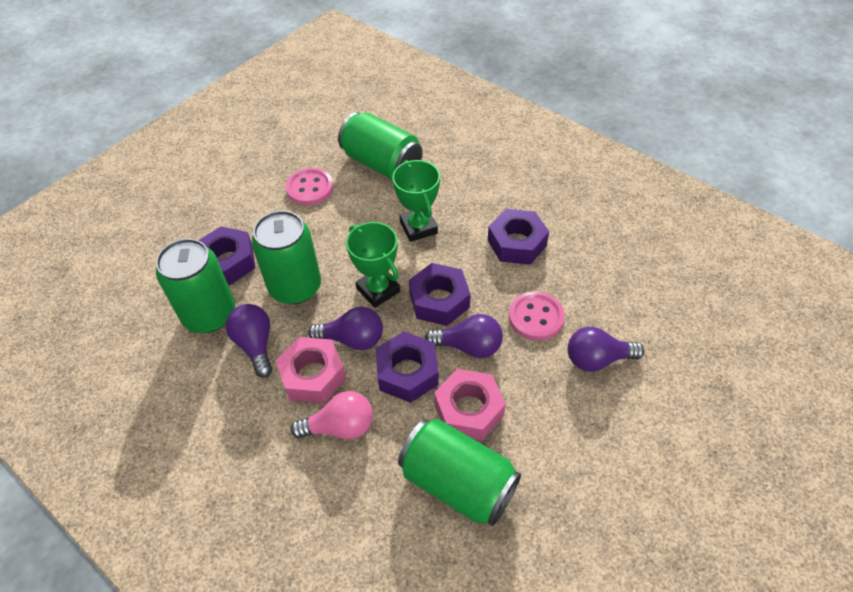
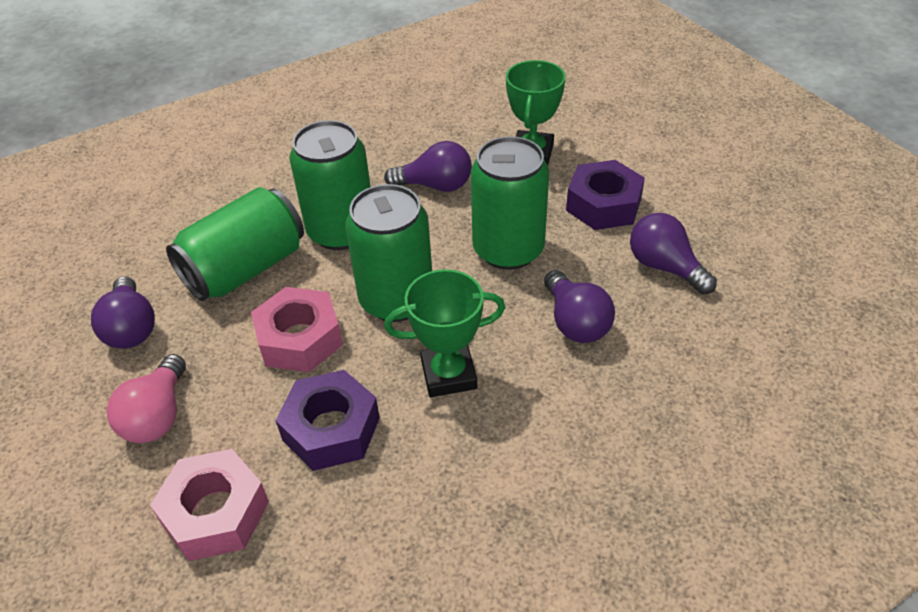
pink button: [286,168,333,205] [509,291,565,341] = 2 -> none = 0
purple nut: [199,226,255,285] [376,332,439,403] [409,263,471,326] [488,209,549,264] = 4 -> [275,370,380,471] [566,160,645,230] = 2

